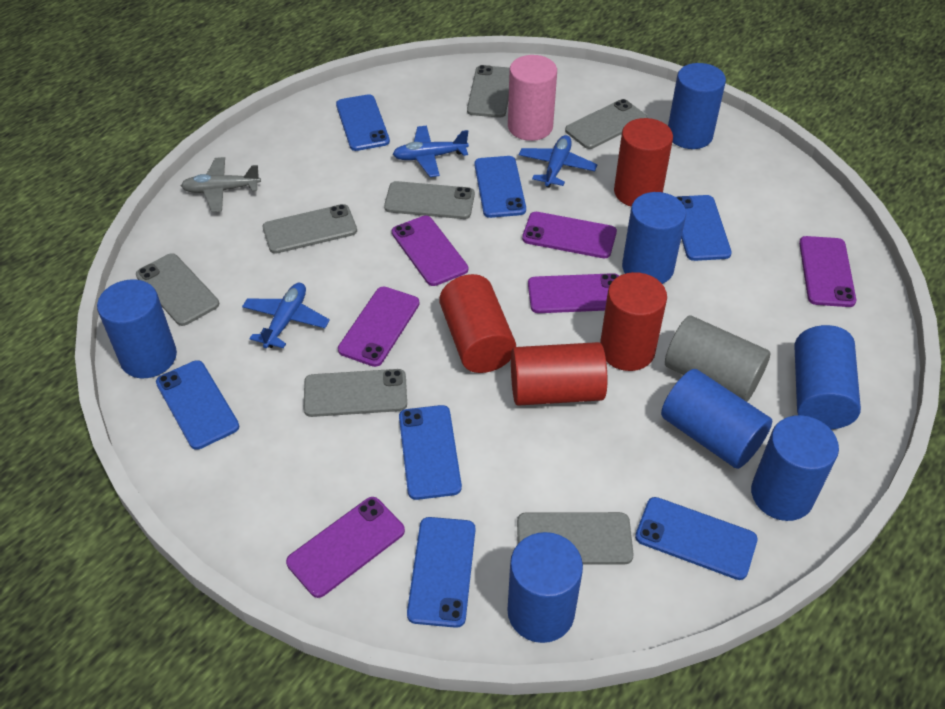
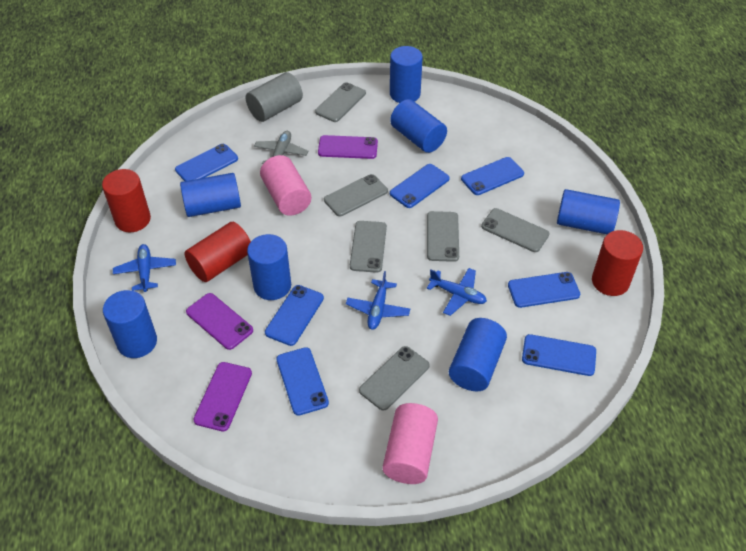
grey phone: [136,253,219,326] [263,204,357,254] [304,369,407,417] [384,181,475,219] [467,65,510,118] [517,512,634,565] [565,99,648,149] = 7 -> [315,82,366,122] [324,174,388,216] [350,221,387,273] [359,346,430,411] [427,211,459,262] [481,208,550,252] = 6
pink cylinder: [508,55,557,141] = 1 -> [260,155,311,216] [382,403,438,484] = 2
purple phone: [286,497,405,598] [338,286,420,367] [392,216,468,286] [522,212,617,258] [528,273,619,313] [799,236,856,307] = 6 -> [186,293,253,350] [193,362,252,432] [318,135,378,159] = 3
red cylinder: [439,274,516,373] [511,342,607,406] [600,272,667,371] [614,118,673,207] = 4 -> [102,169,151,232] [184,222,251,282] [592,230,643,296] = 3

